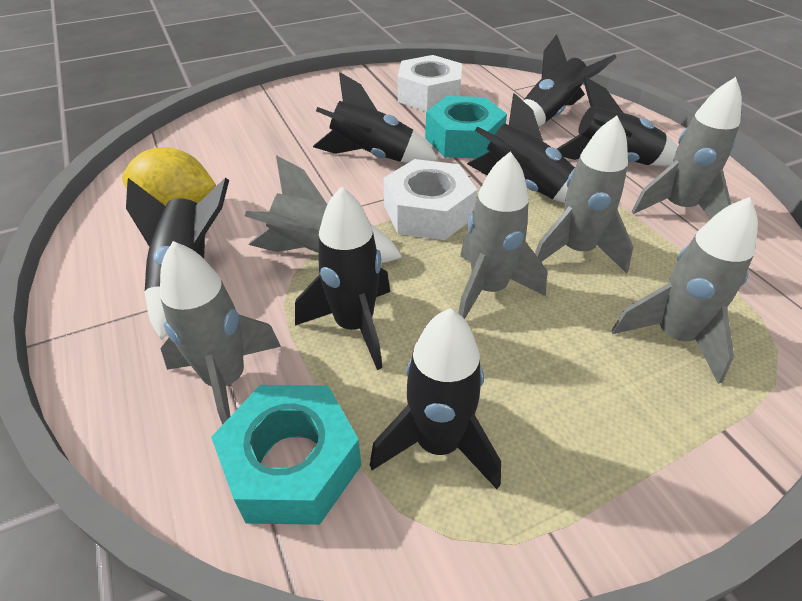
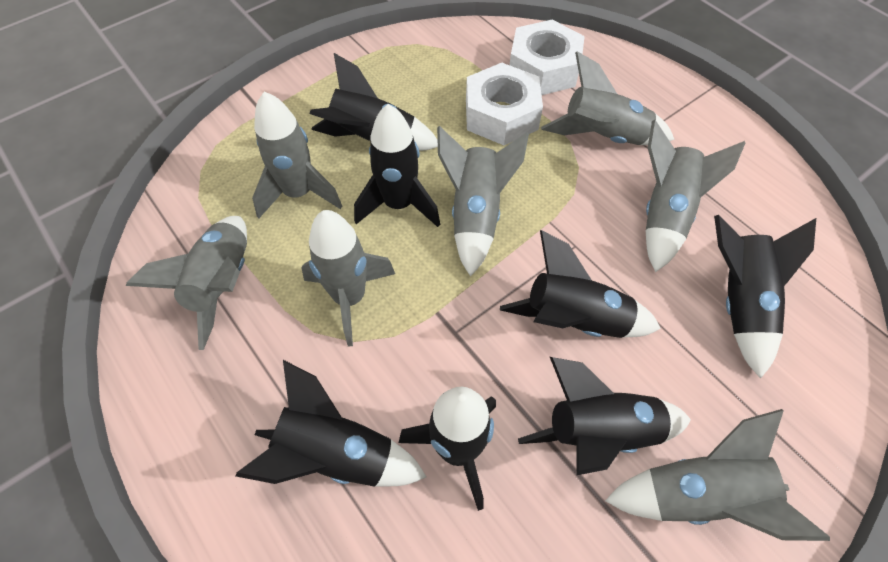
grey rocket: [160,241,281,425] [245,155,403,263] [458,151,547,319] [535,116,633,274] [611,197,758,384] [631,77,742,219] = 6 -> [126,216,247,350] [252,92,342,218] [301,210,395,346] [437,126,529,277] [541,51,675,145] [605,409,830,541] [646,120,745,272] = 7
turquoise nut: [211,385,361,525] [425,96,507,158] = 2 -> none = 0
yellow lemon: [122,147,216,206] = 1 -> none = 0

